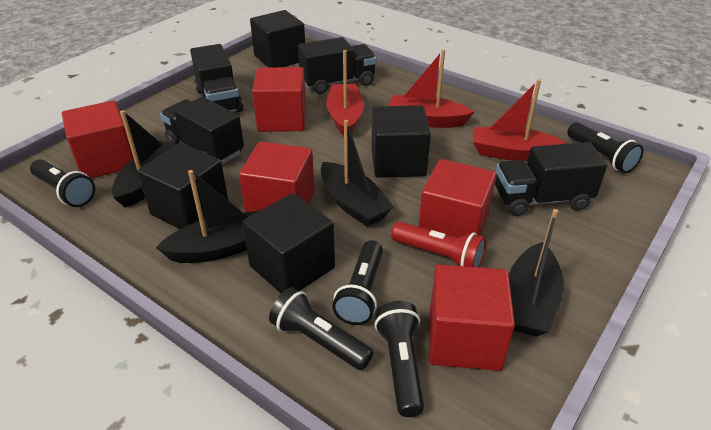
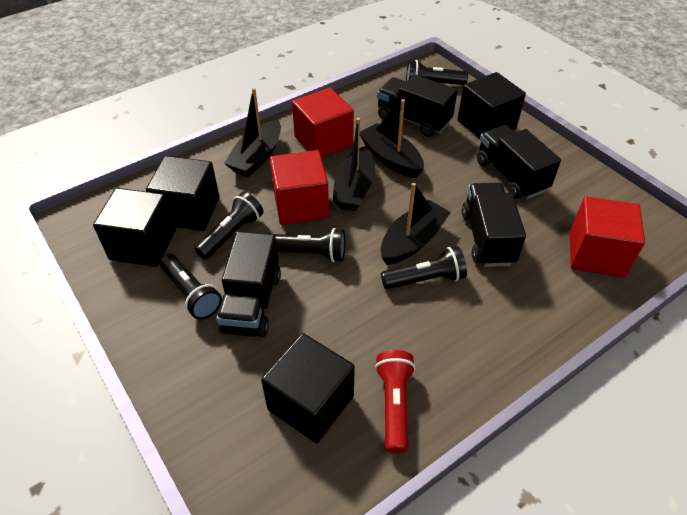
red boat: [326,50,364,136] [388,49,474,128] [473,79,566,161] = 3 -> none = 0
red cube: [62,100,134,178] [239,141,315,212] [252,67,306,132] [419,159,496,237] [429,264,515,371] = 5 -> [270,150,329,225] [292,88,354,158] [570,196,645,277] = 3

